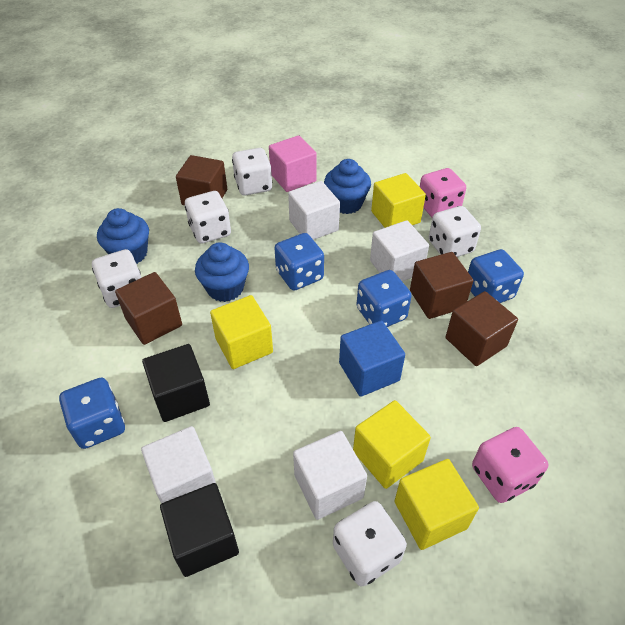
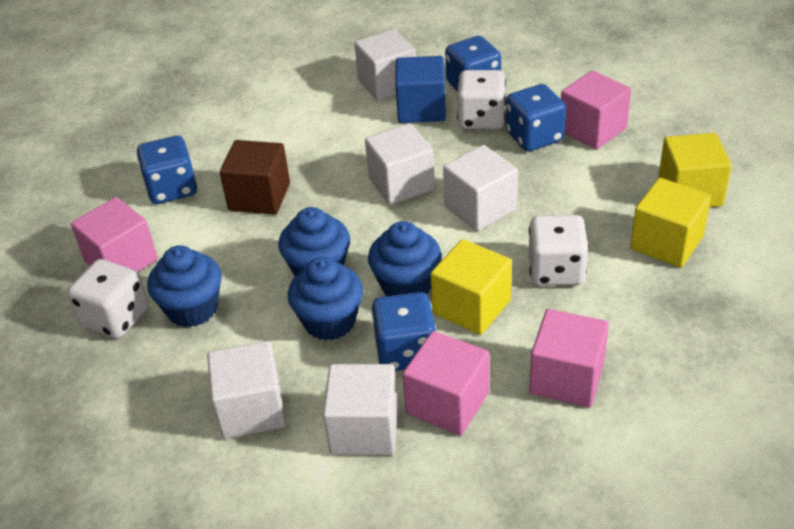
black cube: [142,344,210,422] [160,483,239,577] = 2 -> none = 0
blue cupcake: [97,208,149,264] [195,242,249,302] [324,159,371,214] = 3 -> [147,245,222,327] [278,207,350,276] [288,257,363,341] [368,221,441,296] = 4
brown cube: [115,272,182,345] [176,155,227,205] [410,252,474,319] [446,291,518,366] = 4 -> [220,140,290,215] = 1
pink cube: [269,136,317,192] = 1 -> [71,197,158,272] [403,331,489,435] [529,309,609,407] [561,71,631,149] = 4
pink dice: [420,168,466,217] [472,427,549,503] = 2 -> none = 0
white cube: [141,426,216,504] [288,181,340,240] [293,431,367,520] [370,220,429,281] = 4 -> [207,341,286,439] [323,364,398,455] [354,29,416,101] [365,123,435,205] [443,145,518,231] = 5
white dice: [92,249,141,308] [185,191,231,244] [232,148,272,196] [333,501,407,587] [429,206,481,257] = 5 -> [67,259,148,339] [457,70,506,129] [529,215,589,286] = 3
yellow cube: [210,295,273,369] [353,400,431,489] [371,173,426,228] [395,459,479,550] = 4 -> [430,239,512,335] [630,178,711,268] [658,133,732,207] = 3

